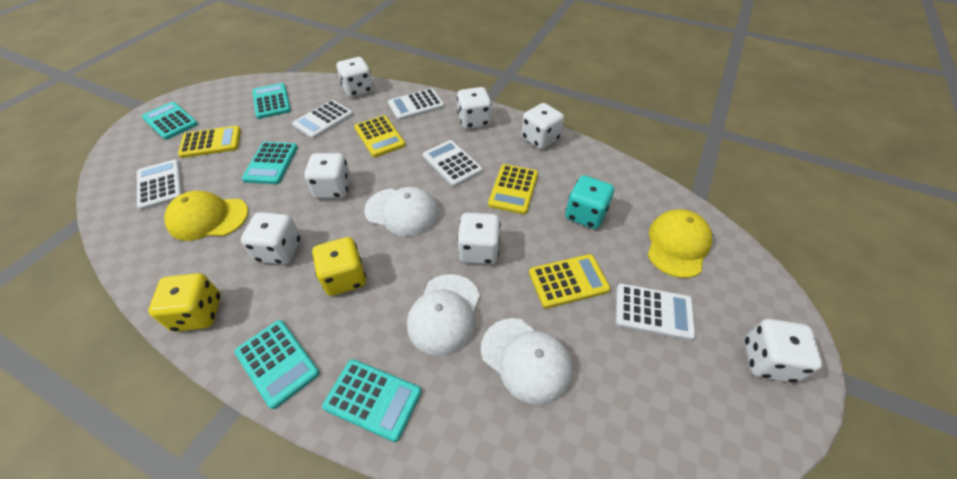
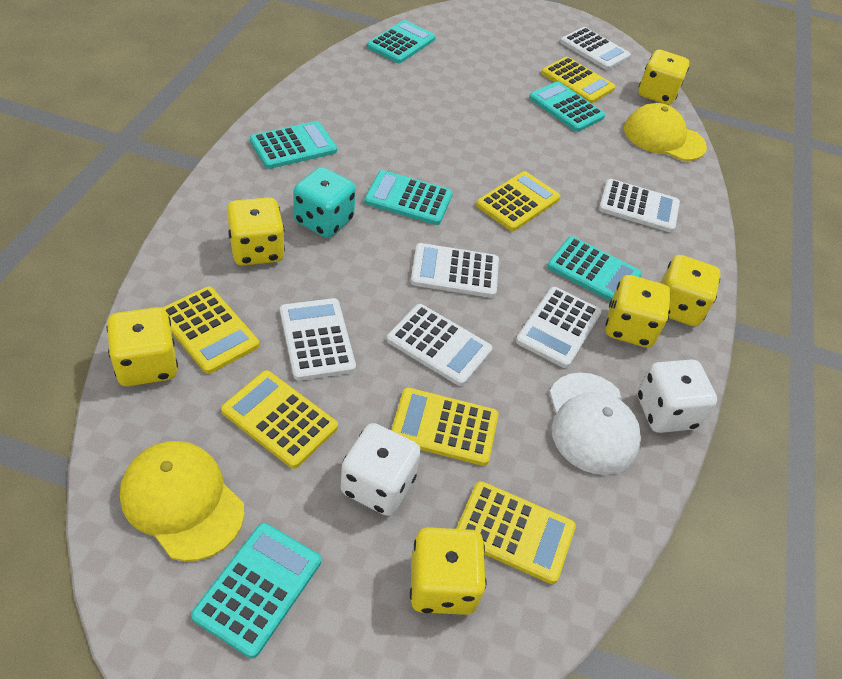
turquoise calculator: [142,102,198,140] [235,320,320,409] [242,142,298,184] [252,83,291,119] [322,359,421,442] = 5 -> [191,523,321,658] [250,121,337,169] [364,170,453,225] [367,20,436,63] [529,81,605,132] [547,236,642,301] = 6
white calculator: [137,160,183,210] [292,100,353,139] [388,88,444,120] [423,140,483,187] [616,284,696,341] = 5 -> [280,298,356,381] [387,304,493,386] [410,243,499,298] [516,287,602,368] [560,27,631,70] [599,179,680,232] = 6
white cap: [364,187,439,237] [407,274,480,356] [481,318,572,405] = 3 -> [549,372,641,475] = 1
white dice: [241,212,301,265] [304,153,351,199] [337,57,374,97] [457,87,492,129] [457,213,501,264] [521,103,564,149] [744,319,822,383] = 7 -> [340,423,421,516] [637,360,717,433] = 2
yellow calculator: [178,126,241,158] [354,115,406,157] [488,164,538,214] [529,254,610,308] = 4 -> [163,287,259,374] [221,370,338,469] [391,387,499,466] [456,481,576,584] [476,171,560,231] [541,57,615,104] = 6
yellow dice: [149,273,221,332] [312,237,366,296] = 2 -> [107,307,178,386] [227,197,285,266] [410,527,486,615] [606,275,671,348] [638,50,689,105] [660,255,721,326] = 6

